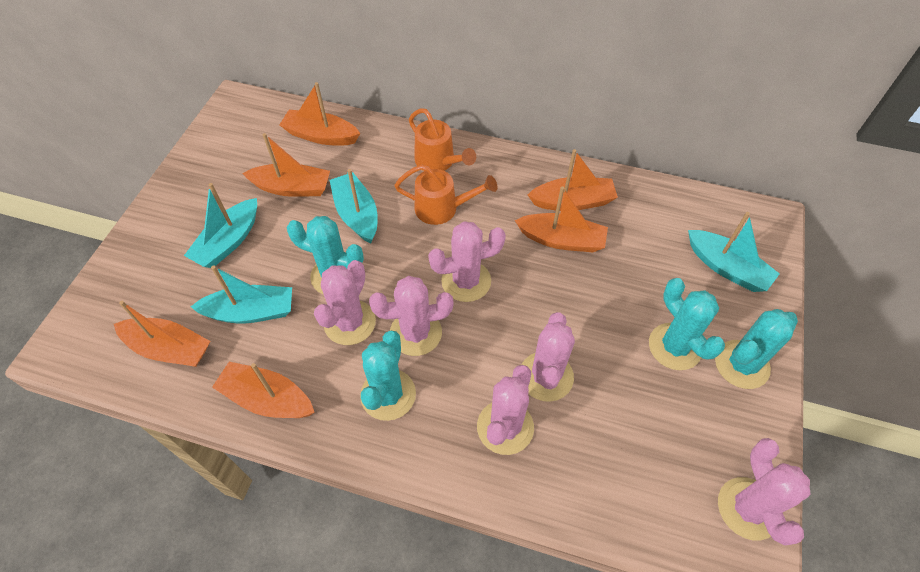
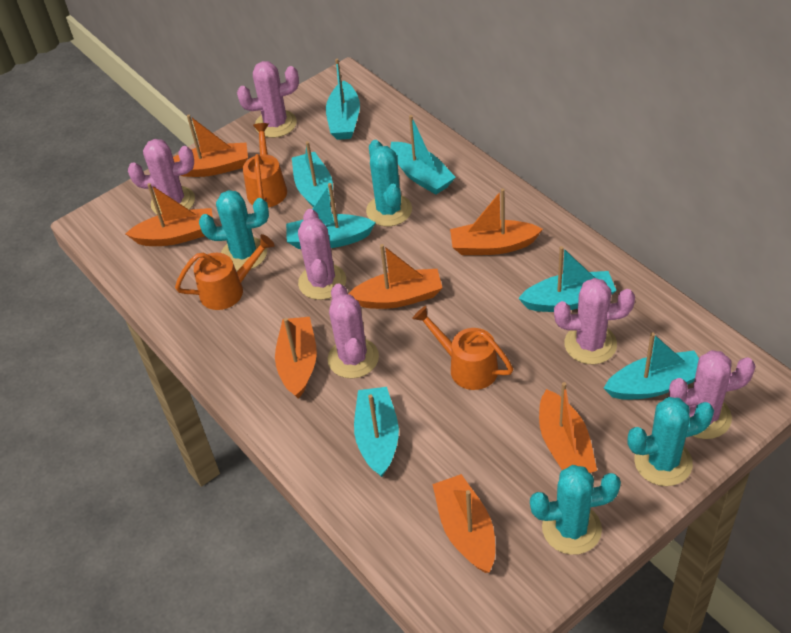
orange boat: [114,301,210,367] [212,362,315,418] [242,133,330,197] [279,82,360,145] [515,186,608,252] [528,149,618,211] = 6 -> [126,183,213,246] [173,115,248,177] [275,317,317,399] [348,244,442,309] [432,474,495,573] [450,188,543,255] [539,382,597,473] = 7
orange watering can: [394,165,497,225] [409,108,476,171] = 2 -> [175,234,275,310] [243,123,287,207] [412,306,513,390] = 3
turquoise boat: [184,183,257,268] [191,266,292,323] [330,169,378,243] [688,212,780,292] = 4 -> [286,183,376,249] [292,141,333,207] [326,59,360,140] [354,387,399,477] [391,115,456,195] [518,246,616,312] [604,332,699,400] = 7

